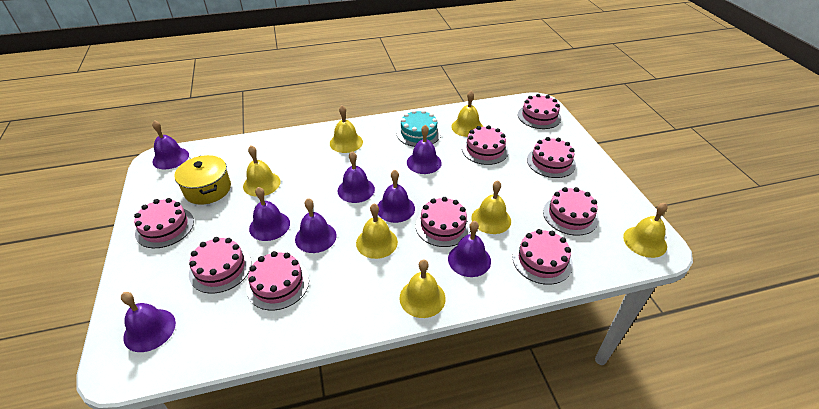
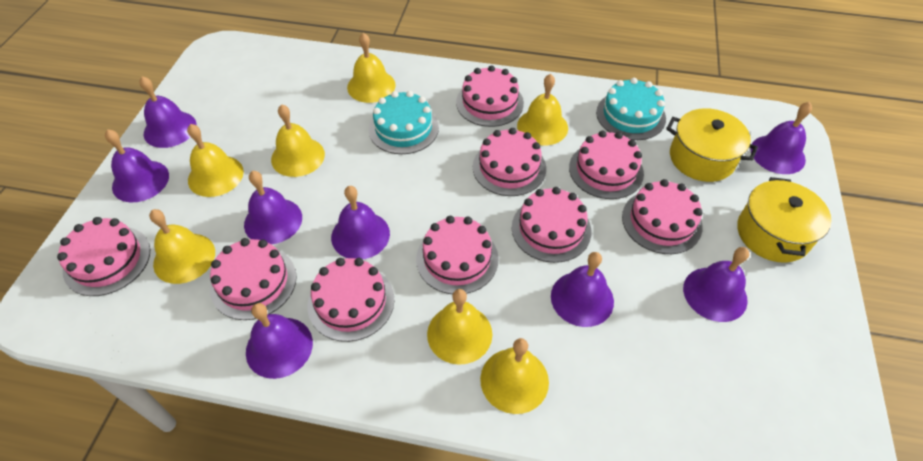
turquoise cake: [397,110,441,147] = 1 -> [369,91,439,154] [596,78,666,140] = 2
yellow pot: [174,155,231,205] = 1 -> [666,108,758,182] [737,177,831,263] = 2

